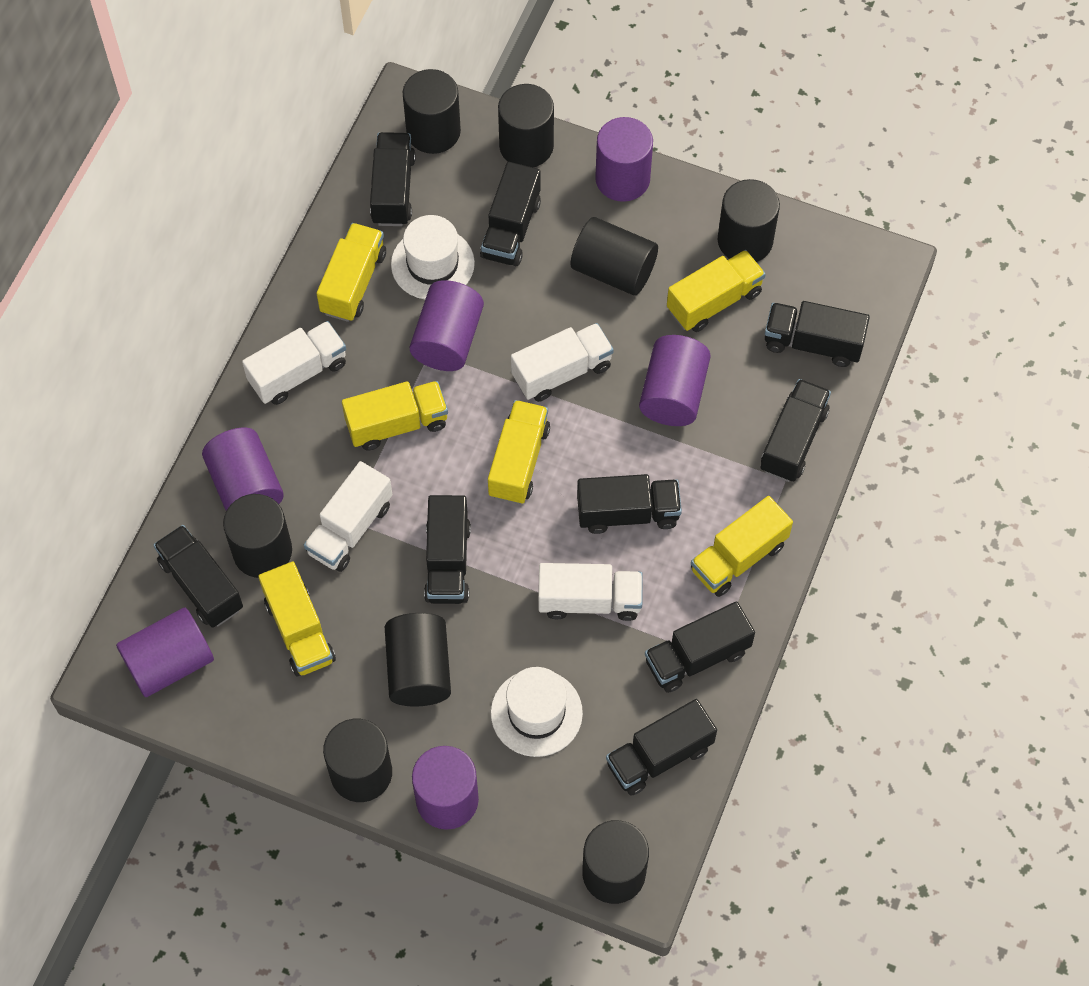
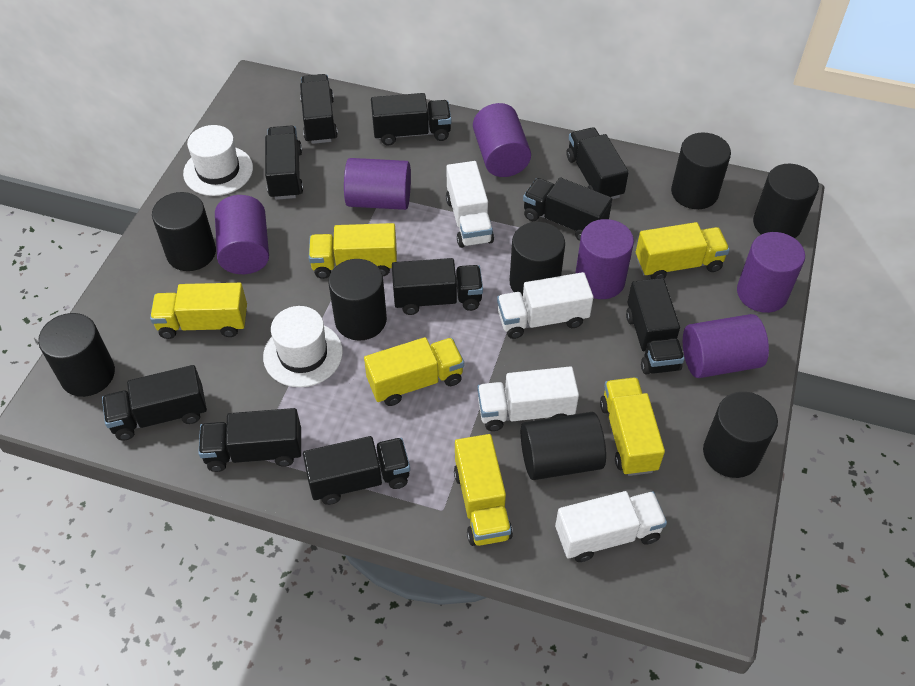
black truck: [154,525,243,628] [370,132,416,226] [424,495,471,604] [480,162,541,266] [577,474,682,534] [606,699,717,796] [645,601,755,693] [761,379,831,482] [765,301,870,367] = 9 -> [102,365,207,441] [198,408,301,472] [265,126,303,200] [300,74,338,144] [303,436,410,505] [371,93,451,146] [392,258,483,315] [523,177,612,241] [567,127,629,199] [626,278,685,374] = 10

